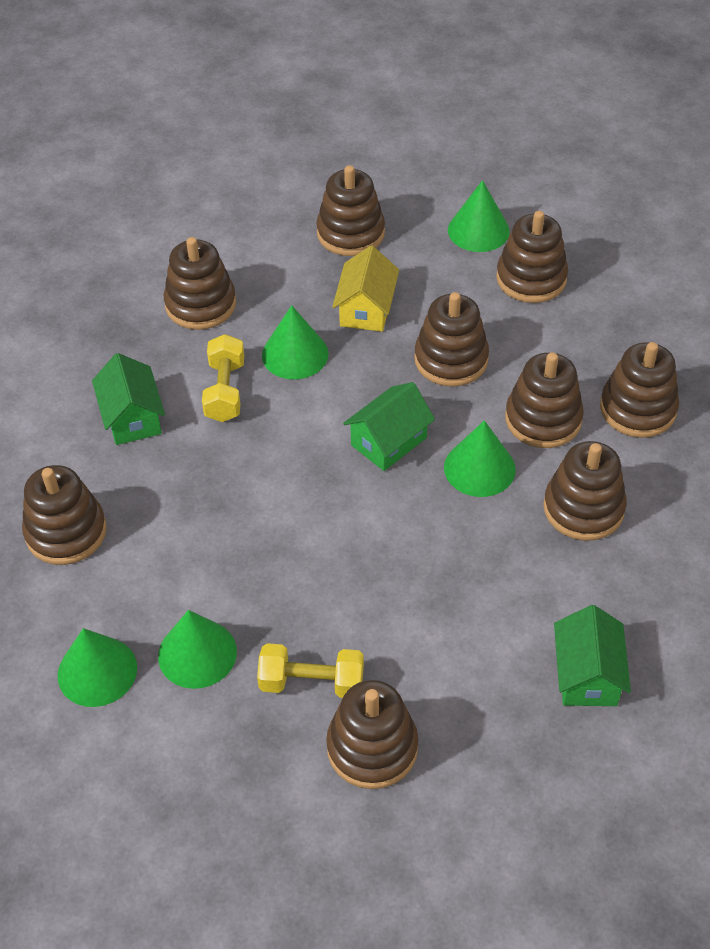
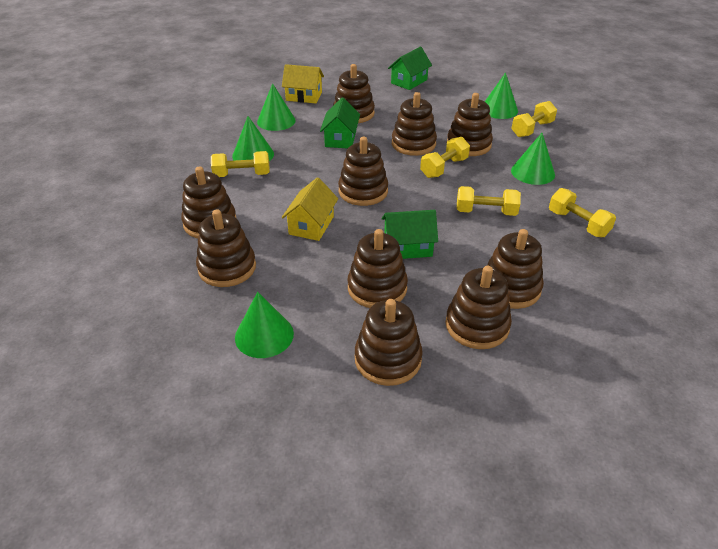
brown stacking toy: [22,465,107,565] [164,237,236,330] [316,165,385,256] [326,680,418,789] [414,292,489,387] [496,211,568,303] [505,352,584,448] [543,441,627,541] [600,342,679,438] = 9 -> [181,166,236,238] [196,209,256,287] [333,64,375,123] [338,137,388,206] [348,229,408,308] [355,299,423,386] [392,92,437,156] [446,266,512,349] [447,93,493,156] [487,229,544,309] = 10
yellow dumbbell: [202,334,244,422] [257,643,364,698] = 2 -> [211,151,270,177] [420,137,470,178] [457,186,521,216] [511,101,557,137] [549,188,616,237] = 5
yellow house: [332,246,399,332] = 1 -> [282,64,324,103] [282,177,338,241] = 2

